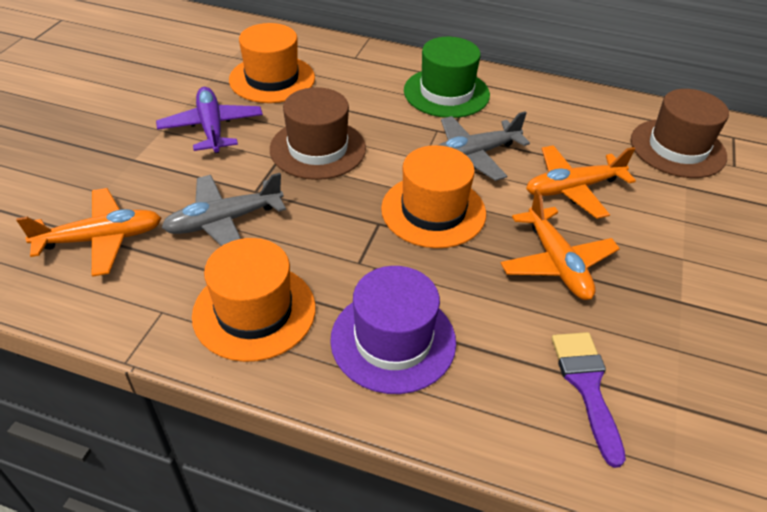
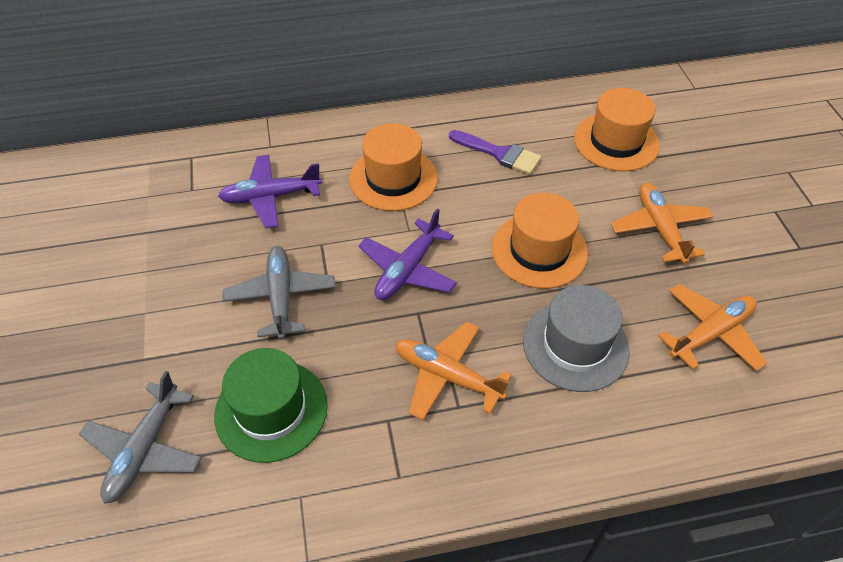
brown hat: [270,87,366,180] [631,89,729,178] = 2 -> none = 0
grey hat: none = 0 -> [523,285,630,392] = 1
purple hat: [330,266,456,394] = 1 -> none = 0
purple plane: [156,87,263,153] = 1 -> [218,155,322,228] [358,209,457,300] = 2

